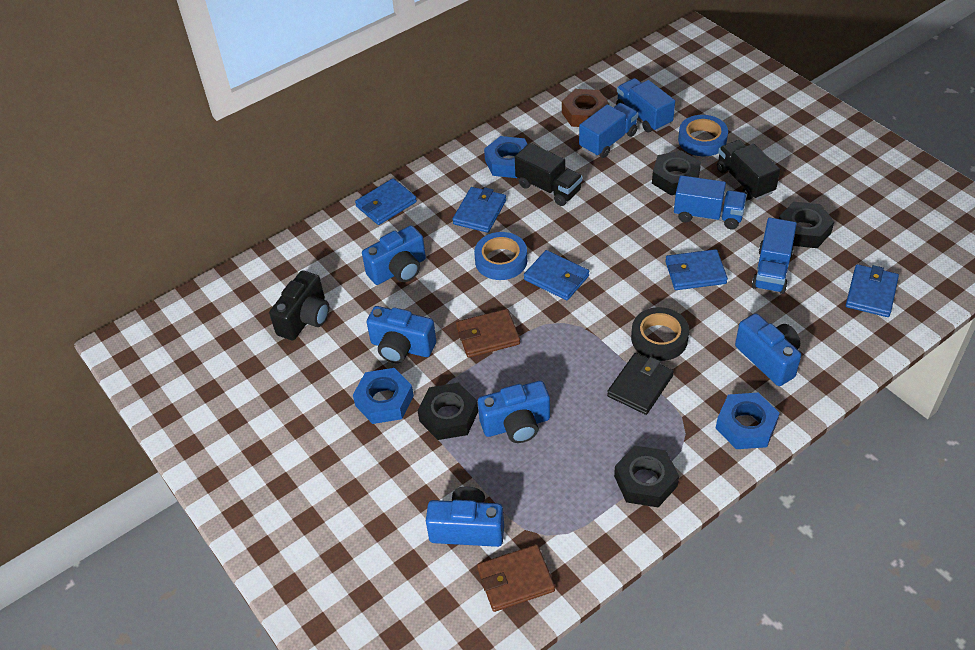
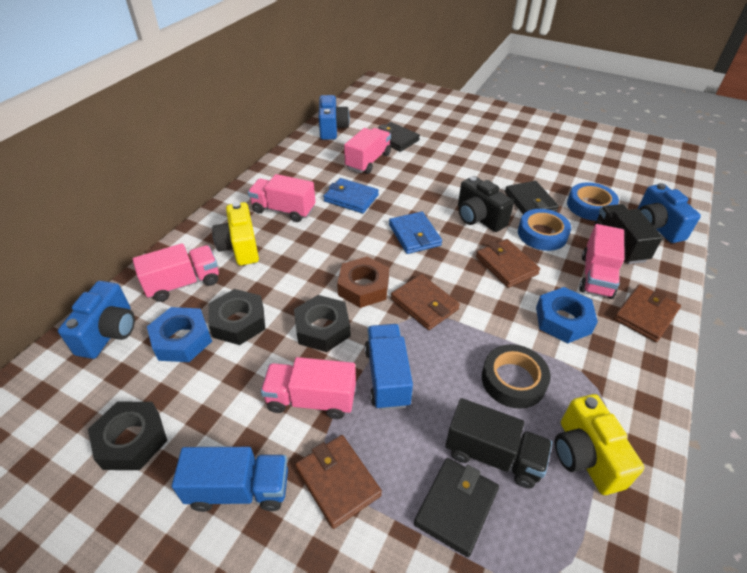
black nut: [417,383,478,440] [614,446,679,507] [652,150,701,195] [779,202,834,248] = 4 -> [88,401,167,470] [208,289,265,345] [294,295,351,352] = 3
black wallet: [607,353,674,415] = 1 -> [378,122,420,152] [414,458,499,557] [505,181,559,214] = 3
blue camera: [362,225,426,285] [367,306,436,363] [426,486,504,547] [478,381,550,443] [735,313,801,386] = 5 -> [58,281,135,359] [319,95,350,140] [638,183,701,243] = 3
blue nut: [353,368,414,424] [484,136,528,178] [716,392,780,449] = 3 -> [147,307,212,362] [536,287,598,343] = 2
blue truck: [579,103,639,158] [616,78,675,132] [674,175,747,229] [752,218,797,294] = 4 -> [172,447,288,512] [365,324,413,410] = 2
blue wallet: [355,178,417,225] [453,187,506,233] [524,250,589,300] [665,249,728,290] [846,264,899,317] = 5 -> [323,178,379,213] [389,211,442,254] = 2
brown wallet: [456,309,520,358] [477,545,555,612] = 2 -> [295,435,382,529] [391,274,460,330] [476,239,540,288] [614,284,681,342] = 4
pink truck: none = 0 -> [133,243,219,302] [248,174,316,222] [261,357,356,419] [344,128,391,174] [579,224,624,299] = 5
yellow camera: none = 0 -> [212,202,259,266] [555,394,644,495] = 2

